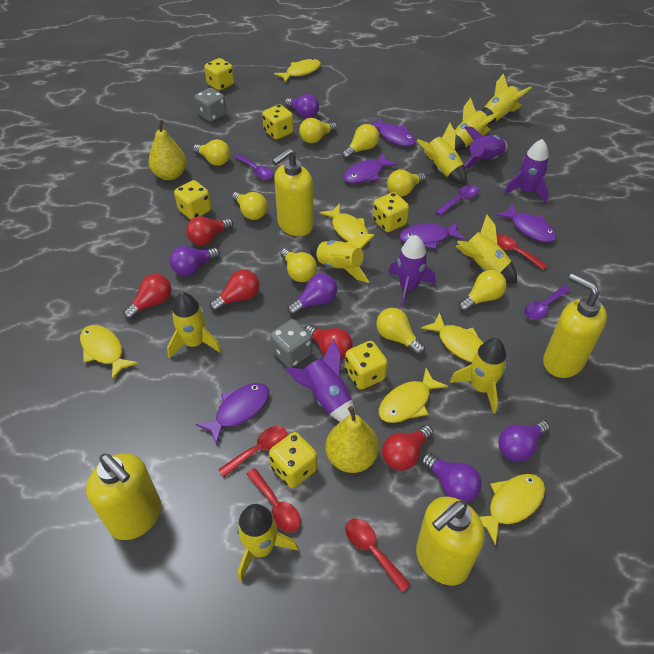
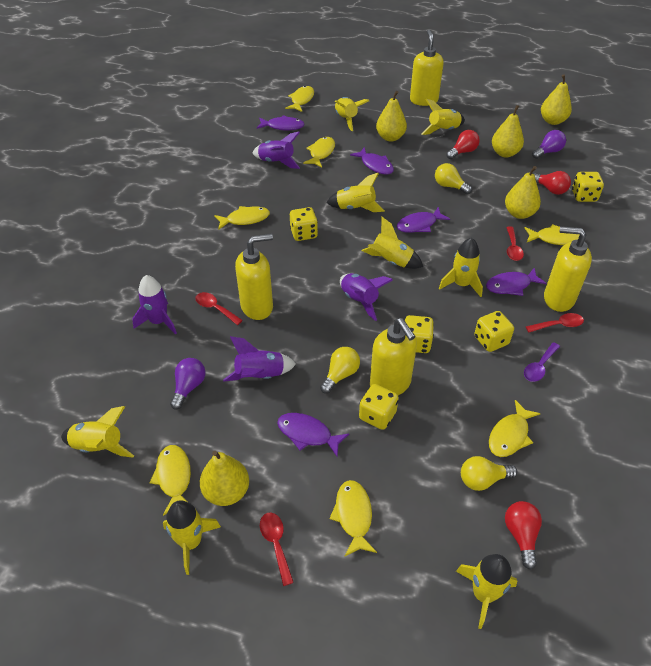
grey dice: [195,88,226,122] [270,319,312,368] = 2 -> none = 0
purple light bulb: [170,246,220,276] [285,94,319,119] [287,274,337,315] [422,453,482,502] [499,420,550,462] = 5 -> [170,358,206,410] [532,130,566,159] = 2
purple spoon: [234,154,273,179] [435,185,479,216] [524,285,571,320] = 3 -> [524,342,560,382] = 1
red light bulb: [123,274,171,320] [186,217,233,245] [210,270,259,311] [305,325,353,360] [382,425,433,471] = 5 -> [446,130,480,159] [505,501,542,570] [534,171,571,195] = 3
yellow dice: [174,180,211,220] [204,58,234,90] [262,104,294,140] [269,432,317,488] [345,341,388,390] [373,192,409,232] = 6 -> [290,207,318,241] [359,384,399,430] [405,315,434,353] [474,311,514,352] [572,172,604,202] = 5
yellow fish: [80,325,138,380] [274,59,321,83] [319,204,369,241] [379,368,448,423] [421,312,483,363] [479,474,545,545] = 6 -> [149,445,191,516] [214,206,270,230] [285,86,314,112] [303,137,335,168] [329,480,377,556] [489,400,541,457] [525,224,580,245] = 7
yellow light bulb: [193,139,230,166] [232,192,267,220] [281,248,317,282] [299,118,338,143] [342,124,379,159] [376,308,425,355] [387,170,426,197] [458,270,507,312] = 8 -> [320,347,360,394] [435,163,472,194] [461,456,517,491] = 3
yellow pear: [148,120,187,180] [326,406,379,473] = 2 -> [200,451,249,506] [376,91,407,142] [492,105,524,157] [505,166,541,219] [541,74,572,125] = 5

